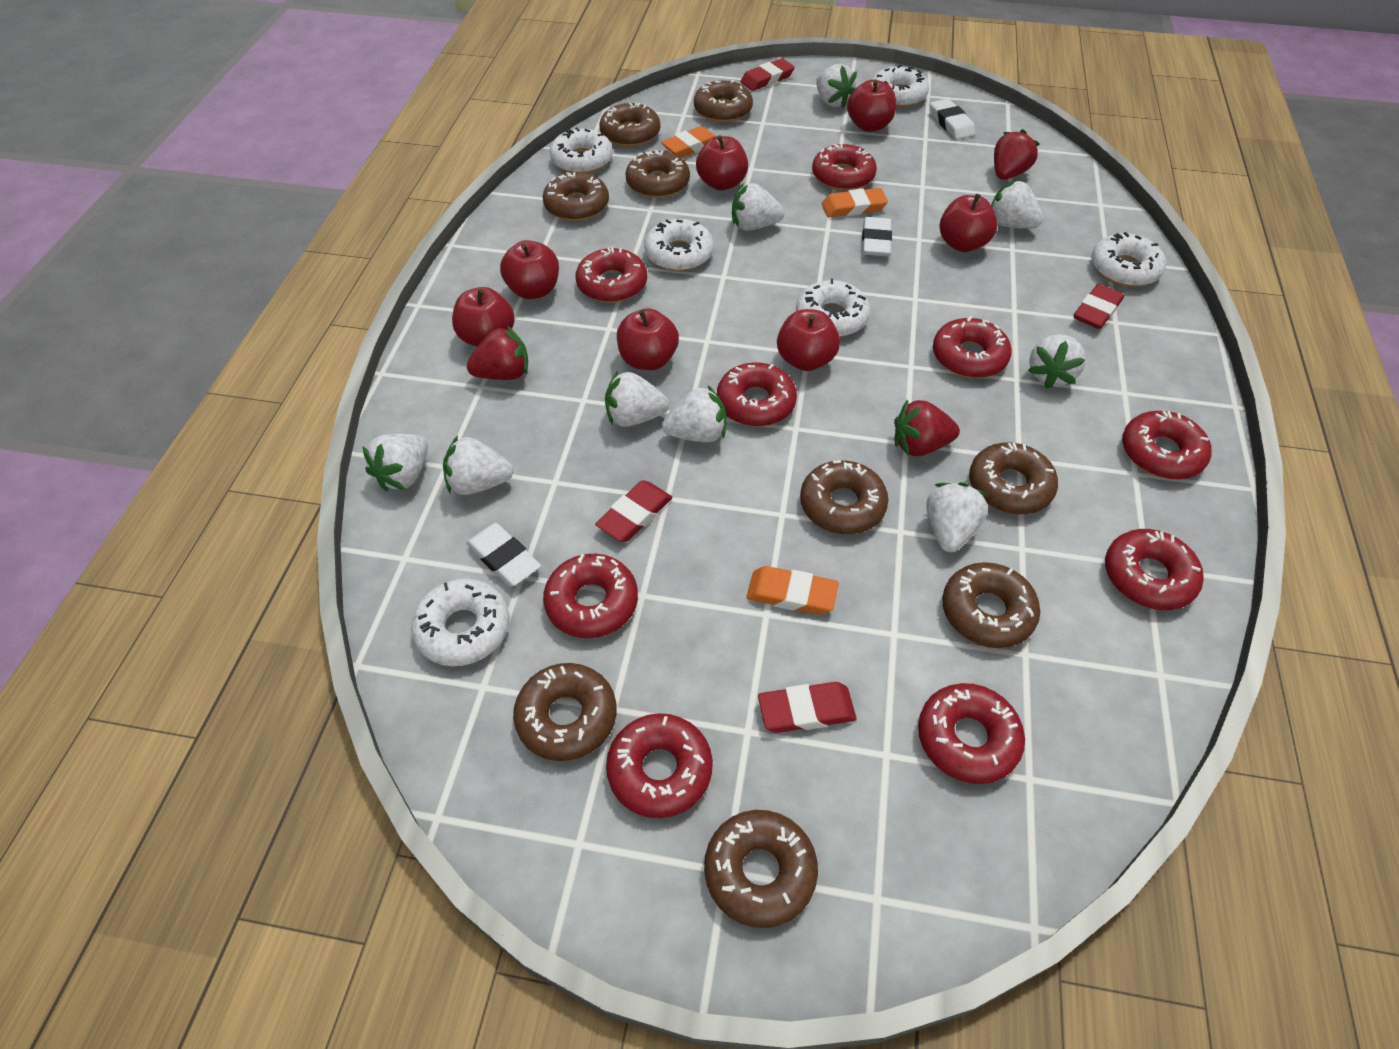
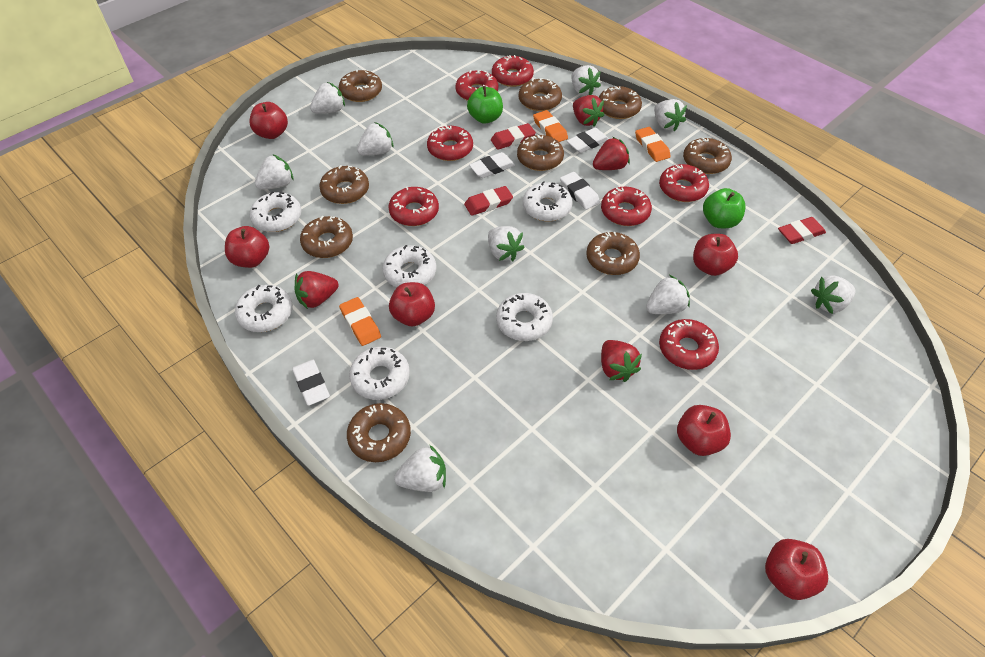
green apple: none = 0 -> [467,86,503,124] [703,188,746,228] = 2
red apple: [452,287,515,347] [500,240,559,299] [617,309,679,370] [696,135,748,191] [777,309,840,371] [847,79,896,132] [940,194,998,252] = 7 -> [225,226,269,268] [249,102,288,139] [389,282,435,327] [677,405,731,456] [693,234,738,276] [765,539,828,600] = 6
red donut: [543,554,638,638] [576,247,647,303] [606,713,713,818] [717,362,797,426] [812,144,877,191] [918,683,1025,784] [933,316,1012,378] [1105,529,1204,610] [1122,411,1212,479] = 9 -> [388,187,439,226] [427,126,473,161] [455,70,498,101] [492,55,534,87] [601,187,652,226] [659,164,709,202] [659,319,719,370] = 7
red eraser: [595,480,673,542] [740,58,795,91] [758,682,856,733] [1074,284,1124,329] = 4 -> [464,186,513,216] [491,123,536,150] [778,217,826,244] = 3
red strawberry: [467,325,528,380] [894,399,960,456] [994,129,1040,180] = 3 -> [294,271,339,309] [573,95,604,127] [593,137,630,170] [601,340,642,382] = 4
white eraser: [466,523,541,587] [862,217,892,256] [930,99,976,140] = 3 -> [292,360,330,406] [469,152,515,178] [560,172,600,210] [567,128,609,153] = 4

